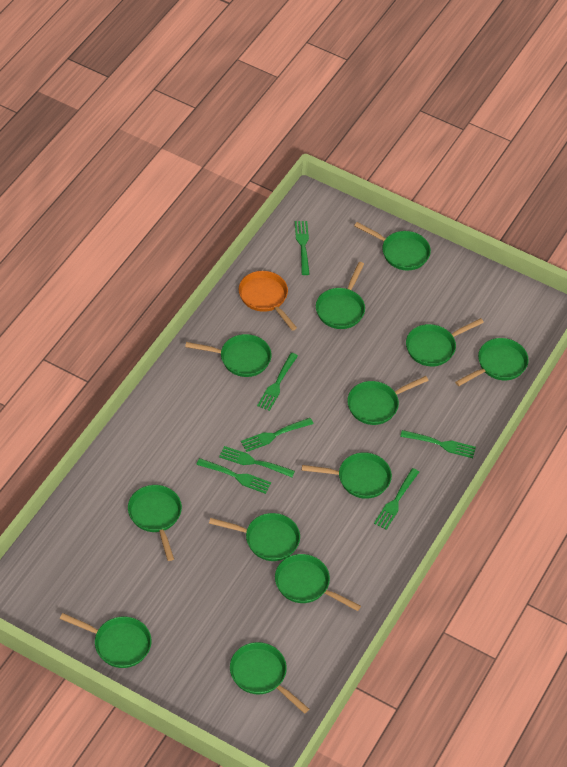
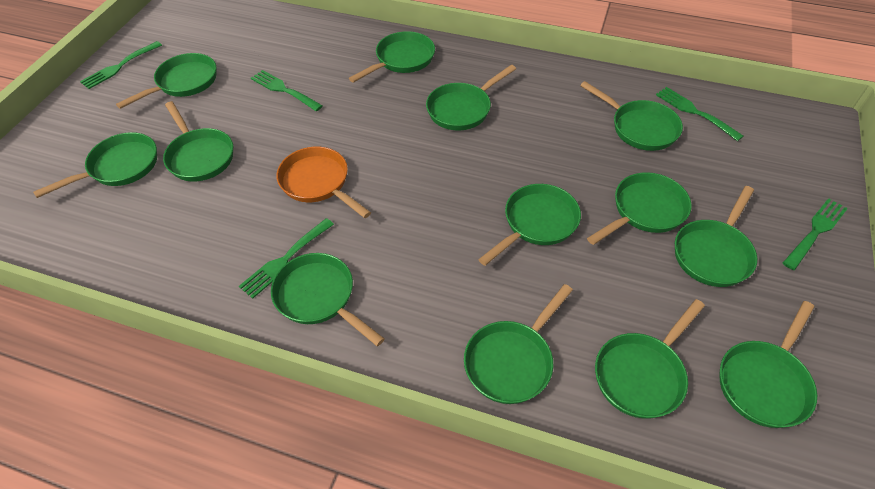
green fork: [196,458,271,494] [219,446,295,477] [241,418,313,452] [257,353,298,411] [295,221,310,275] [374,468,419,530] [400,430,476,458] = 7 -> [80,41,162,89] [239,218,334,299] [251,70,323,111] [656,87,743,141] [783,198,848,270] = 5
green pan: [60,613,151,668] [128,485,182,561] [185,334,272,377] [209,513,300,561] [230,642,309,714] [275,554,361,611] [302,452,392,499] [316,262,365,329] [347,376,429,425] [354,222,431,270] [406,318,484,366] [455,338,529,386] = 12 -> [33,132,157,198] [116,53,216,109] [163,101,233,181] [271,253,385,346] [349,31,435,83] [426,65,516,131] [464,284,573,404] [478,184,581,266] [580,81,683,151] [587,172,692,245] [595,299,705,419] [675,186,757,287] [720,301,817,428] = 13

